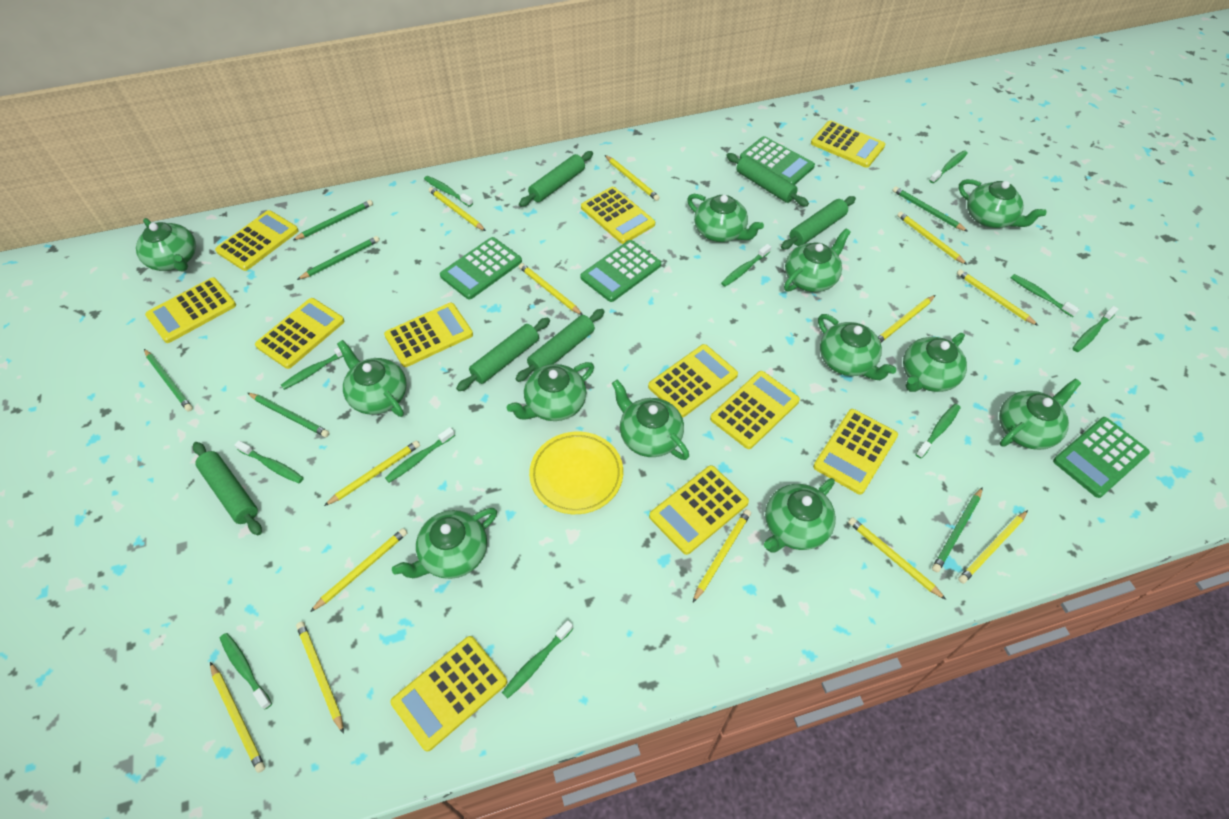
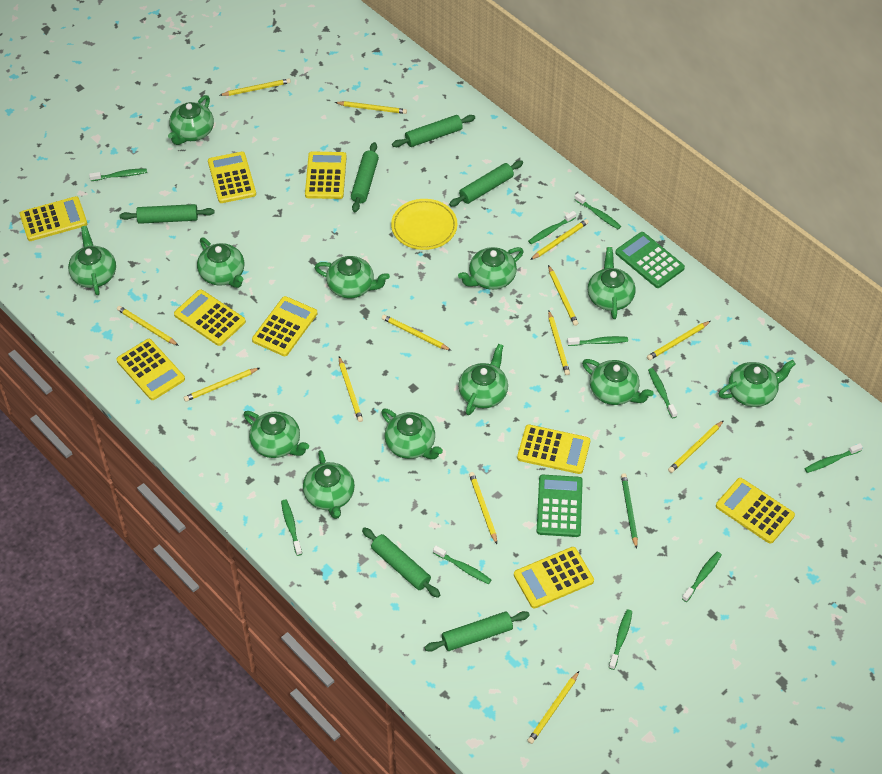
green calculator: [440,237,522,300] [580,240,661,302] [740,136,815,185] [1053,417,1150,498] = 4 -> [537,475,583,537] [615,232,685,288] = 2
green pencil: [144,349,193,411] [248,393,329,437] [293,200,373,240] [297,236,380,280] [893,186,968,232] [932,487,983,572] = 6 -> [621,473,638,549] = 1
green toothbrush: [220,633,272,710] [235,441,304,483] [281,343,349,390] [385,427,455,483] [424,176,473,207] [502,620,573,698] [721,244,771,287] [916,404,960,458] [929,150,968,183] [1011,274,1079,317] [1072,306,1118,352] = 11 -> [89,168,147,181] [281,500,302,556] [433,546,491,584] [528,211,576,244] [567,336,628,346] [574,193,621,229] [609,609,632,670] [648,368,677,418] [682,552,722,602] [804,443,863,473] = 10
yellow calculator: [145,278,236,343] [215,210,299,271] [255,298,344,369] [384,303,473,367] [390,636,507,751] [581,187,655,244] [648,344,738,418] [649,465,749,555] [710,371,800,449] [811,120,885,168] [813,409,898,494] = 11 -> [19,196,87,241] [116,339,185,400] [174,289,246,346] [208,152,256,203] [252,296,317,356] [305,151,347,199] [514,547,594,609] [517,424,590,474] [716,478,795,544] = 9

